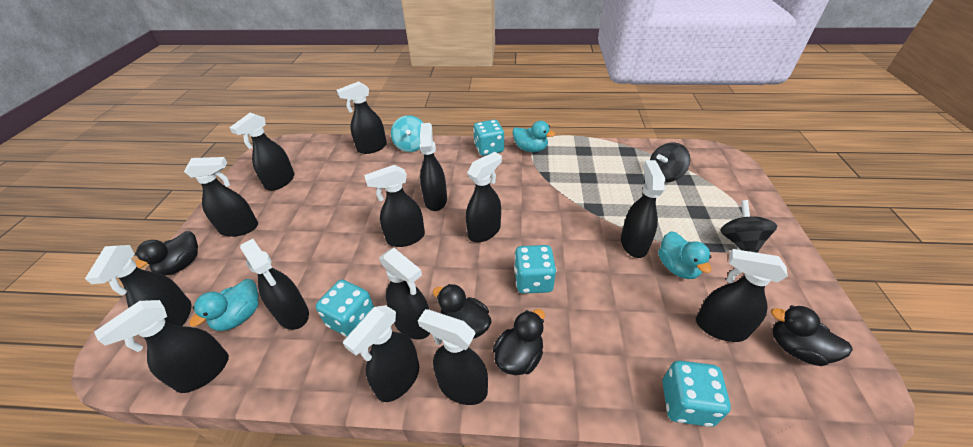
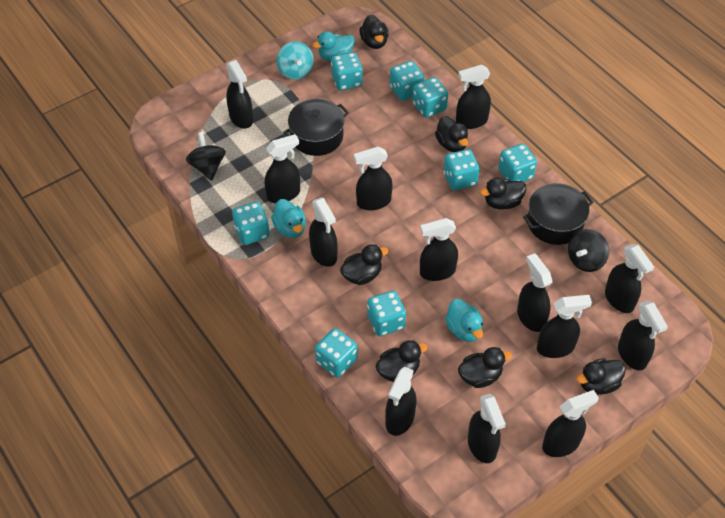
black duck: [135,231,198,276] [432,284,491,339] [493,309,545,375] [771,305,853,366] = 4 -> [340,244,389,285] [359,15,389,49] [375,340,428,382] [435,116,468,152] [458,347,512,388] [480,178,526,210] [576,358,626,395] = 7
black pot: none = 0 -> [283,99,349,156] [523,183,593,245] = 2
black spray bottle: [85,245,192,326] [94,300,229,393] [184,157,258,237] [229,113,294,191] [240,239,309,330] [337,81,387,154] [343,305,419,402] [364,165,425,247] [380,248,430,340] [418,309,488,405] [420,123,447,211] [466,152,502,242] [621,160,665,258] [696,249,788,342] = 14 -> [226,60,253,128] [265,134,300,203] [309,197,338,267] [354,147,392,210] [385,367,416,436] [420,218,458,281] [456,65,491,129] [468,393,506,463] [517,253,552,332] [537,295,592,358] [542,390,599,457] [605,244,654,313] [618,300,668,370] = 13
turquoise dice: [316,280,374,337] [473,120,504,156] [514,245,556,294] [663,361,731,427] = 4 -> [232,202,270,245] [315,328,357,378] [331,52,363,90] [367,291,406,336] [390,61,424,101] [413,77,448,118] [443,149,480,190] [498,143,537,182] = 8

